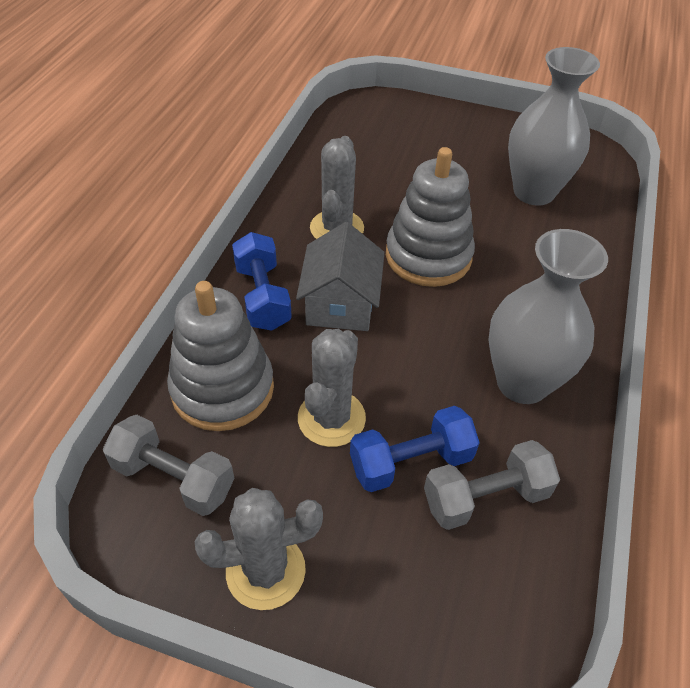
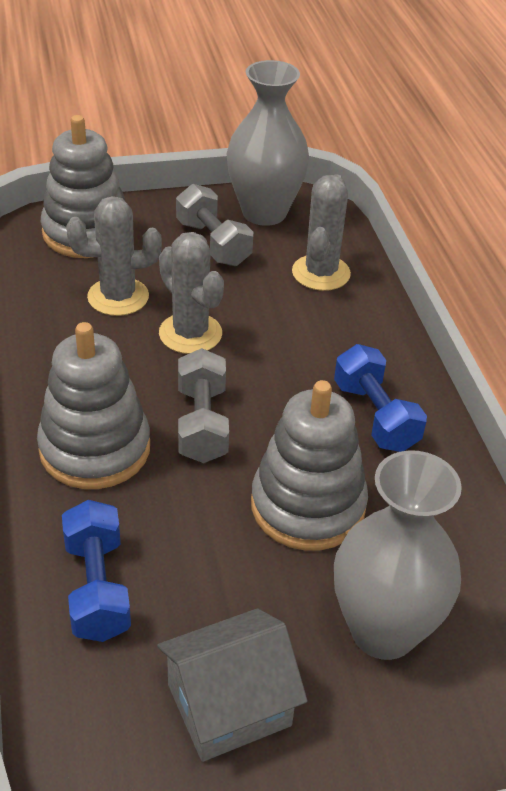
grey stacking toy: [167,281,274,431] [386,147,475,287] = 2 -> [37,322,150,489] [41,115,125,258] [251,380,368,551] = 3

